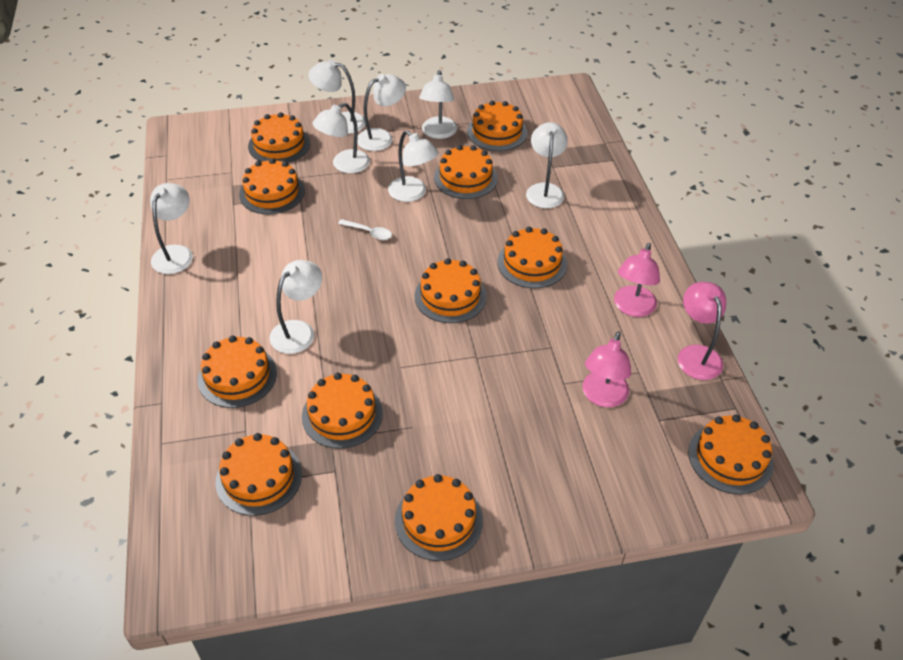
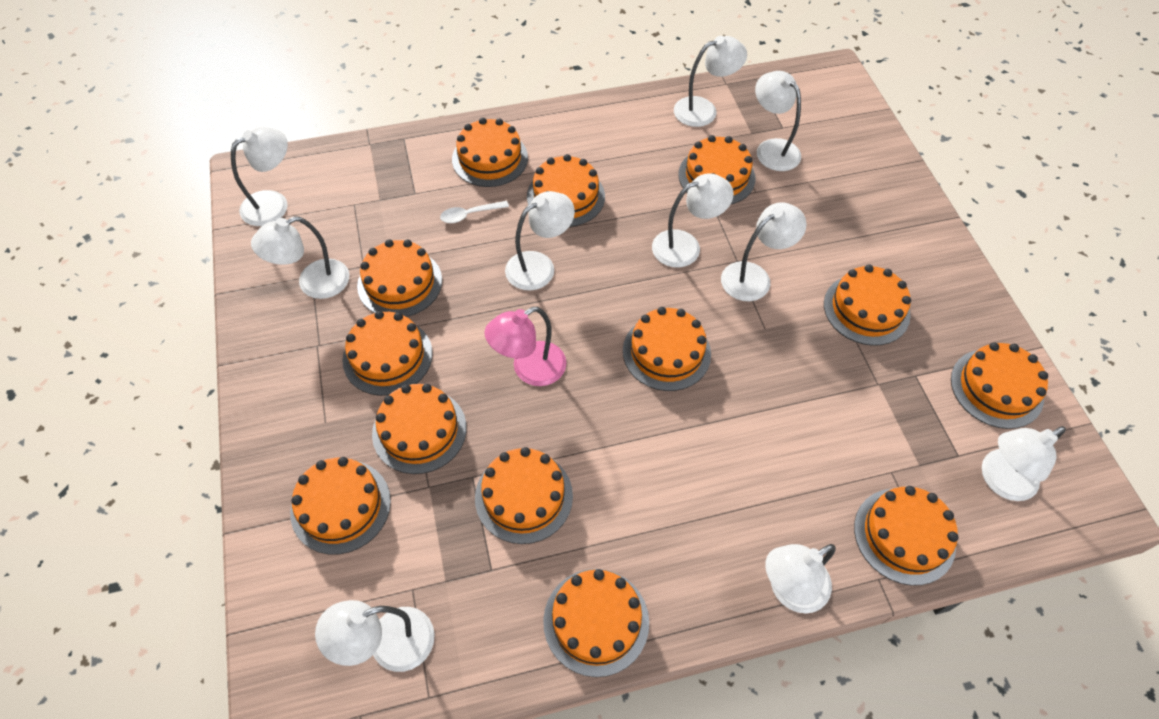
orange cake: [198,335,277,408] [216,433,302,516] [239,158,305,215] [248,112,310,163] [302,373,383,449] [395,474,483,561] [414,258,487,323] [434,145,498,199] [467,101,527,151] [497,227,567,288] [688,415,774,494] = 11 -> [290,457,391,555] [343,311,433,396] [357,239,442,317] [372,384,467,474] [452,118,528,187] [475,447,573,544] [527,154,605,227] [543,569,649,677] [623,307,711,391] [678,135,755,204] [824,264,911,346] [854,486,958,585] [951,342,1048,429] = 13
pink lamp: [582,331,631,407] [614,243,660,317] [678,282,726,380] = 3 -> [485,307,567,386] = 1
white lamp: [150,183,193,274] [269,260,322,354] [309,60,366,134] [312,103,370,173] [357,74,406,151] [388,130,439,202] [419,70,457,139] [526,122,568,208] = 8 -> [231,127,288,226] [251,216,349,299] [315,600,435,672] [505,191,575,291] [652,173,734,268] [674,36,747,127] [721,202,807,301] [755,71,801,171] [765,544,836,613] [982,426,1066,501] = 10

